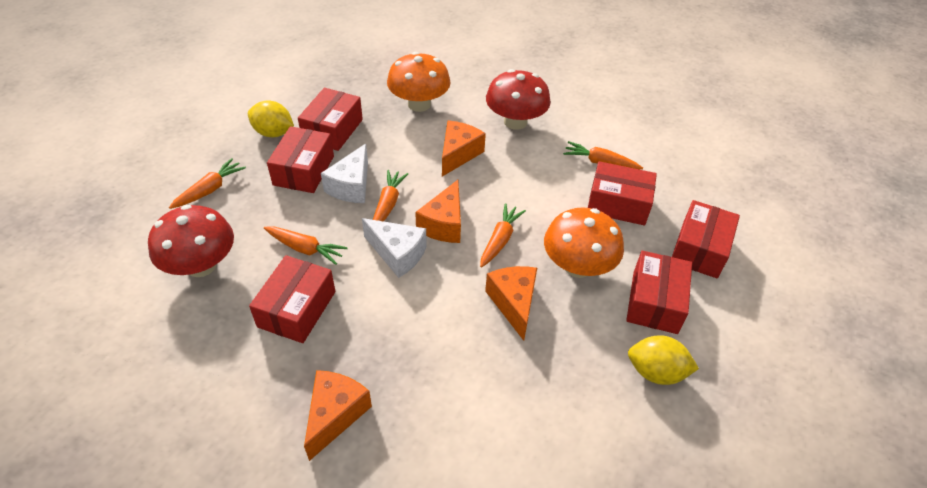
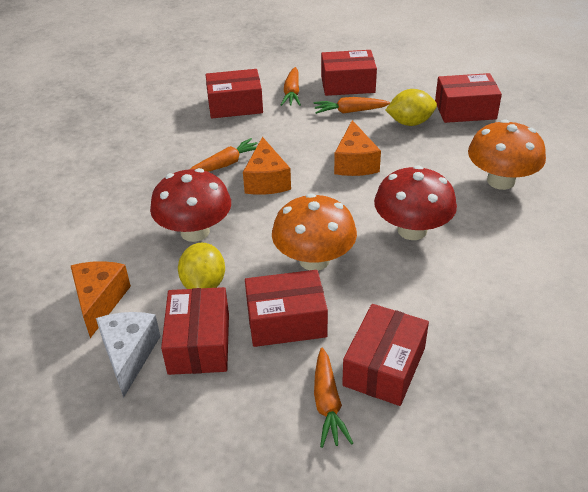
orange carrot: [169,158,246,209] [264,226,348,265] [373,170,408,221] [480,203,526,267] [563,141,643,169] = 5 -> [191,138,258,172] [281,67,301,106] [314,97,391,114] [314,348,353,448] = 4
orange cheese: [304,370,372,461] [415,180,461,243] [442,120,486,177] [485,266,537,341] = 4 -> [71,261,131,338] [243,137,291,195] [334,120,381,176] = 3
white cheese: [321,144,368,203] [362,218,427,278] = 2 -> [96,312,161,398] = 1

